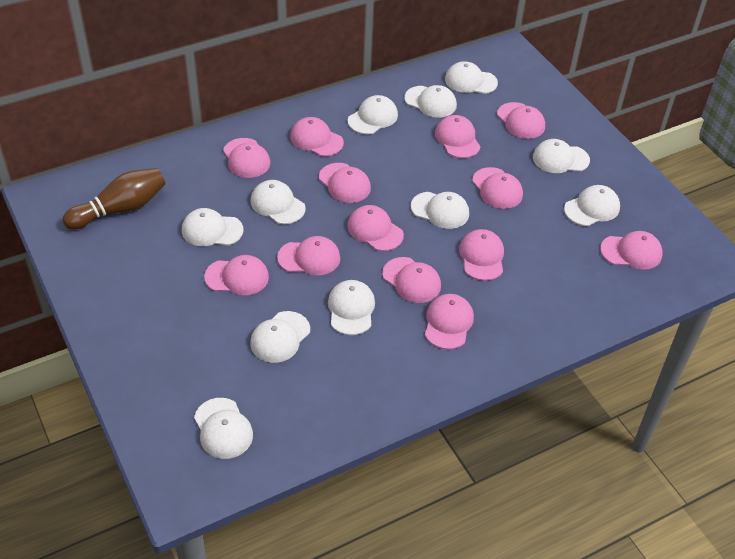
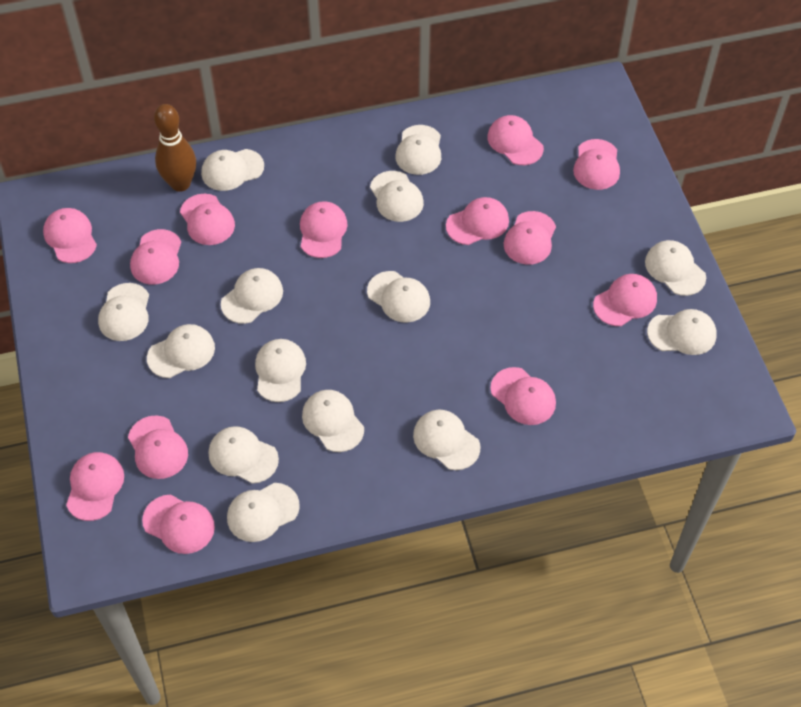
white cap: [182,208,243,246] [194,398,253,459] [250,180,306,224] [250,311,310,363] [328,280,375,335] [348,95,398,134] [404,85,457,118] [411,192,469,229] [445,61,498,94] [533,139,590,173] [564,185,620,226] = 11 -> [98,283,149,341] [147,324,215,378] [201,149,264,191] [209,426,279,484] [221,268,283,324] [227,483,300,542] [255,339,306,402] [302,390,364,452] [367,271,430,323] [370,171,424,222] [395,125,441,175] [413,410,480,470] [645,240,706,296] [647,309,717,355] = 14

